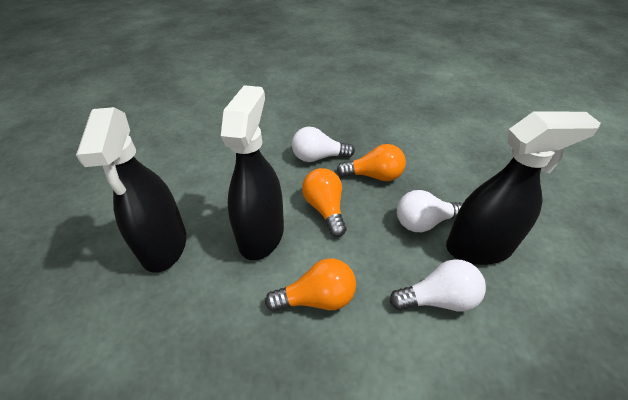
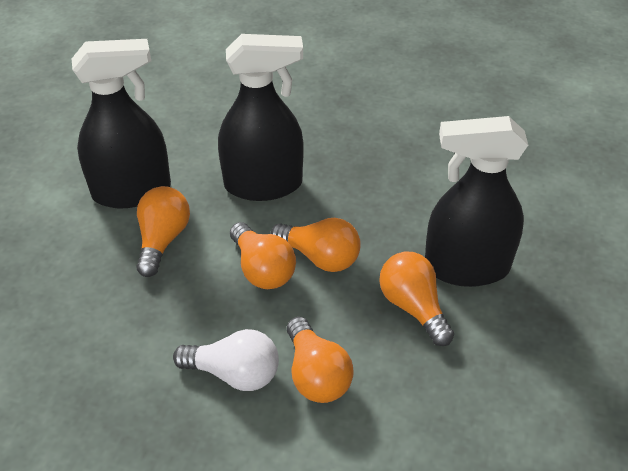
orange light bulb: [265,258,356,312] [302,168,346,237] [337,144,406,181] = 3 -> [136,186,190,277] [230,222,296,289] [270,218,361,272] [287,317,354,403] [379,251,454,346] = 5
white light bulb: [292,127,355,162] [390,259,486,312] [397,190,463,232] = 3 -> [173,329,279,391] = 1

